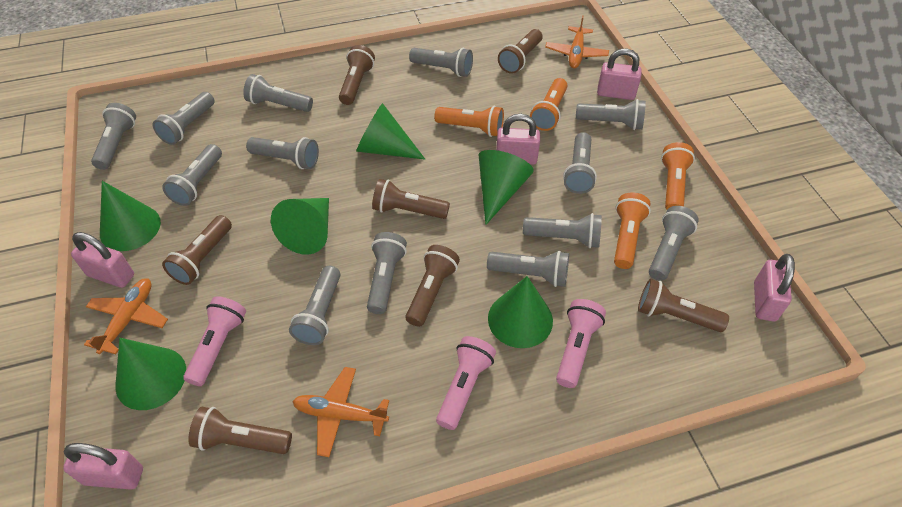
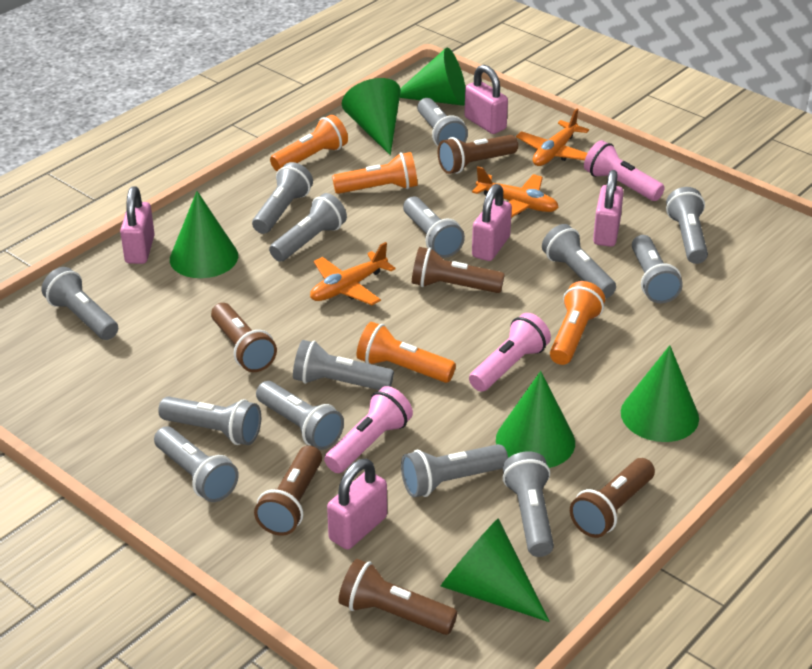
brown flashlight: [162,215,232,285] [188,407,292,454] [339,45,375,105] [372,179,450,219] [406,245,460,327] [498,29,542,74] [638,279,729,332] = 7 -> [211,303,277,372] [254,445,322,536] [338,559,458,635] [412,247,505,293] [438,135,518,174] [570,458,655,538] = 6
grey flashlight: [91,103,136,170] [153,92,215,145] [162,144,222,206] [243,74,313,112] [246,137,319,169] [289,266,340,345] [367,232,407,314] [409,48,473,77] [487,250,569,287] [523,213,602,248] [563,132,597,194] [576,99,646,130] [649,206,699,281] = 13 -> [42,267,118,340] [154,426,239,502] [158,396,261,445] [252,162,313,234] [256,381,344,450] [269,193,347,262] [293,340,394,390] [401,444,508,498] [403,197,465,258] [417,98,468,146] [503,451,554,557] [542,224,616,299] [632,235,683,303] [666,187,708,264] = 14

